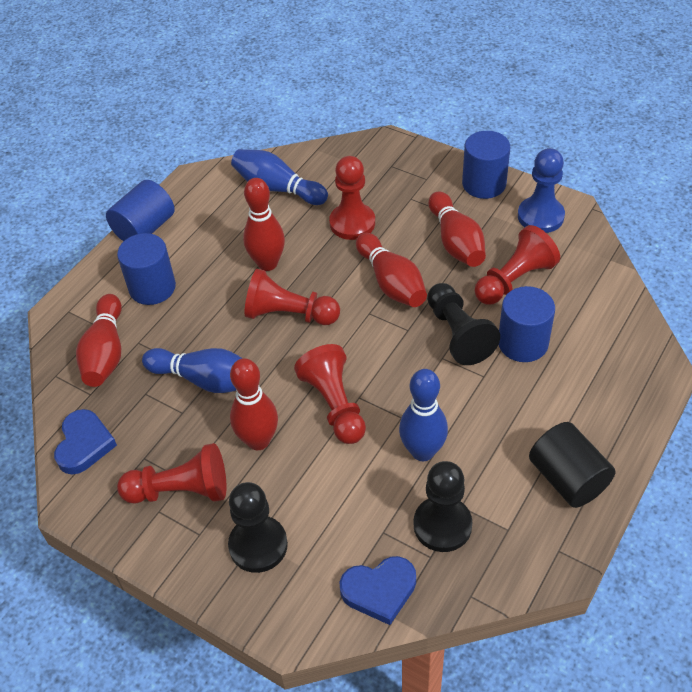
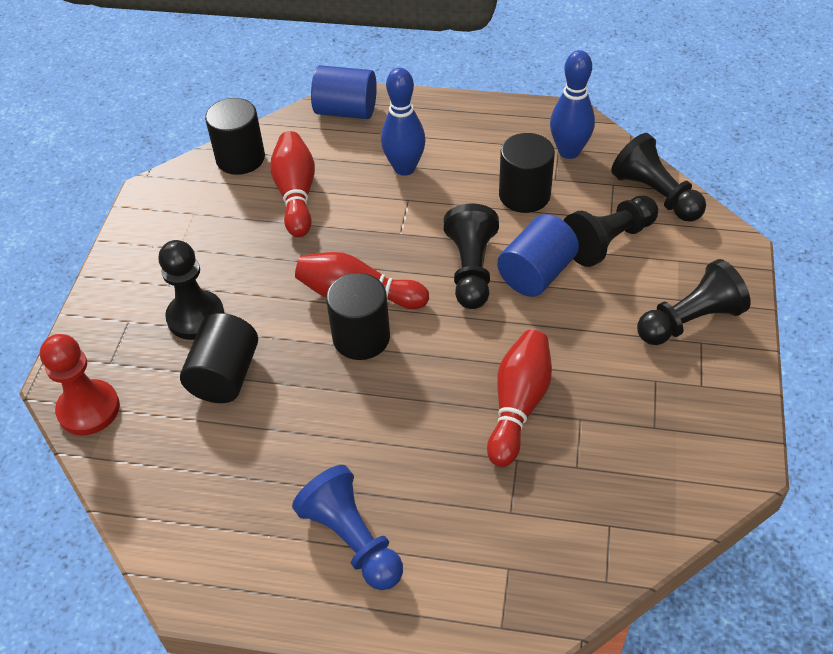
black cylinder: [529,422,615,508] = 1 -> [180,313,258,403] [205,98,265,175] [326,273,390,360] [499,133,555,213] = 4
black pawn: [228,482,288,573] [414,461,473,552] [427,283,500,365] = 3 -> [158,240,225,340] [443,204,499,309] [563,196,658,267] [611,133,706,222] [637,259,751,345] = 5
blue bowling pin: [142,348,242,393] [231,149,328,205] [399,369,448,461] = 3 -> [381,68,426,176] [550,50,595,159] = 2
blue cylinder: [106,180,175,241] [117,233,176,305] [462,131,510,199] [498,286,555,362] = 4 -> [311,65,377,119] [497,214,579,297] = 2
blue heart: [54,409,117,474] [340,556,416,625] = 2 -> none = 0
red bowling pin: [76,294,122,387] [230,358,278,450] [243,178,285,271] [356,233,427,307] [428,191,486,267] = 5 -> [270,131,315,237] [295,252,429,309] [487,330,552,467] = 3
red pawn: [117,443,226,504] [245,269,340,325] [294,344,366,444] [329,156,375,240] [475,225,560,305] = 5 -> [40,334,120,435] = 1

